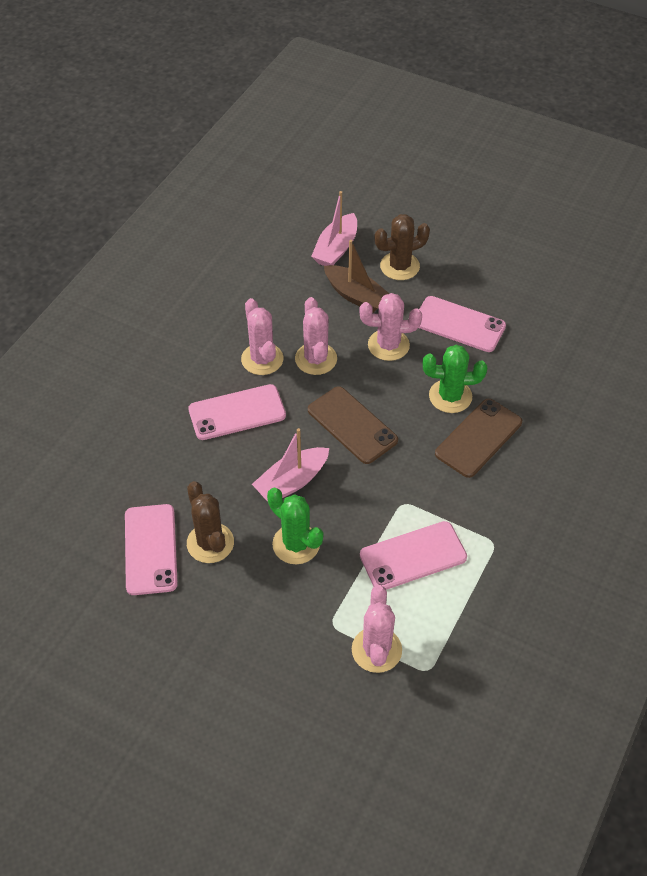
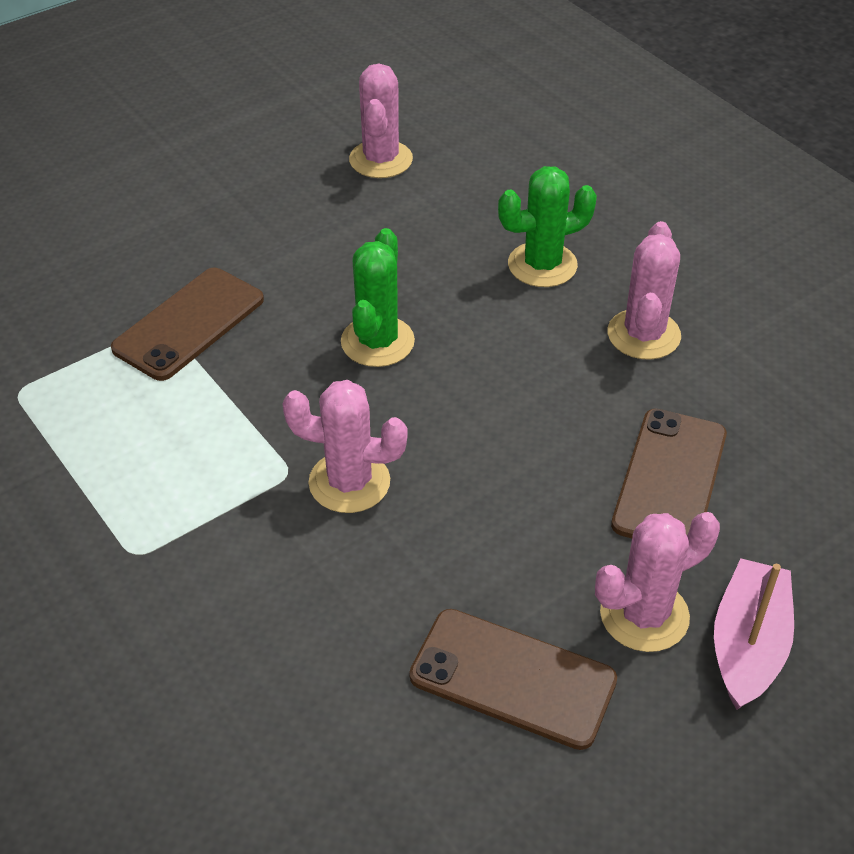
brown boat: [324,240,390,313] = 1 -> none = 0
brown cactus: [187,481,234,563] [374,214,430,280] = 2 -> none = 0
brown phone: [308,386,398,464] [435,399,522,478] = 2 -> [111,268,264,381] [409,609,617,750] [611,409,727,538] = 3
pink boat: [252,428,329,502] [311,191,357,266] = 2 -> [714,558,794,710] = 1
pink phone: [125,504,178,595] [188,384,286,440] [360,521,467,590] [419,296,506,352] = 4 -> none = 0

